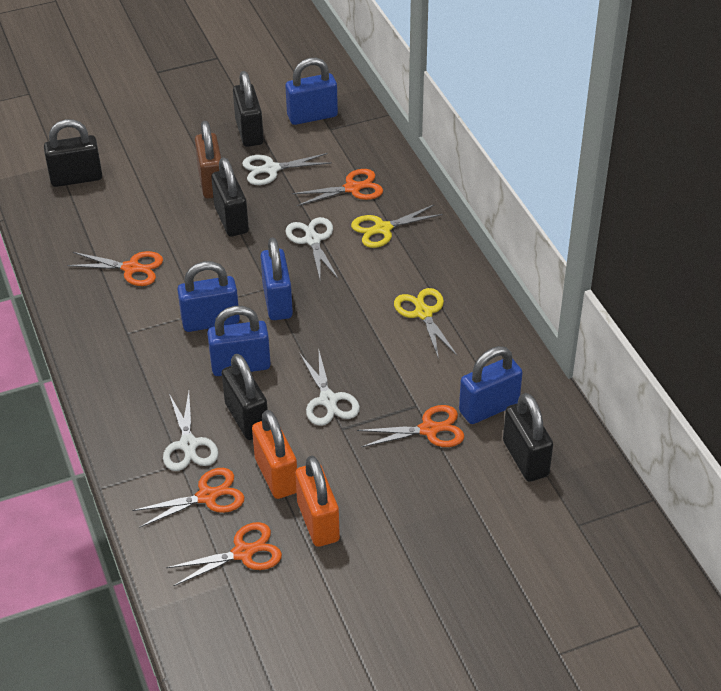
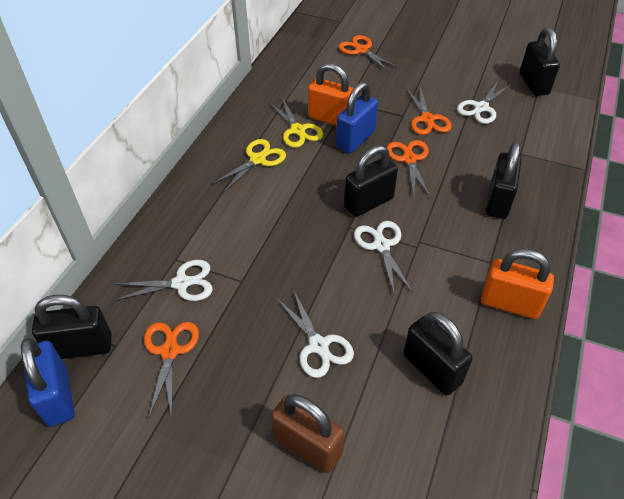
blue padlock: [177,261,240,332] [207,306,271,376] [260,237,293,320] [285,58,338,125] [459,346,523,424] = 5 -> [21,338,75,427] [336,82,378,153] = 2
orange scissors: [67,251,163,286] [132,468,245,528] [166,522,282,586] [292,169,383,206] [357,405,464,447] = 5 -> [144,322,199,419] [339,35,399,73] [387,140,431,198] [406,87,452,135] = 4

